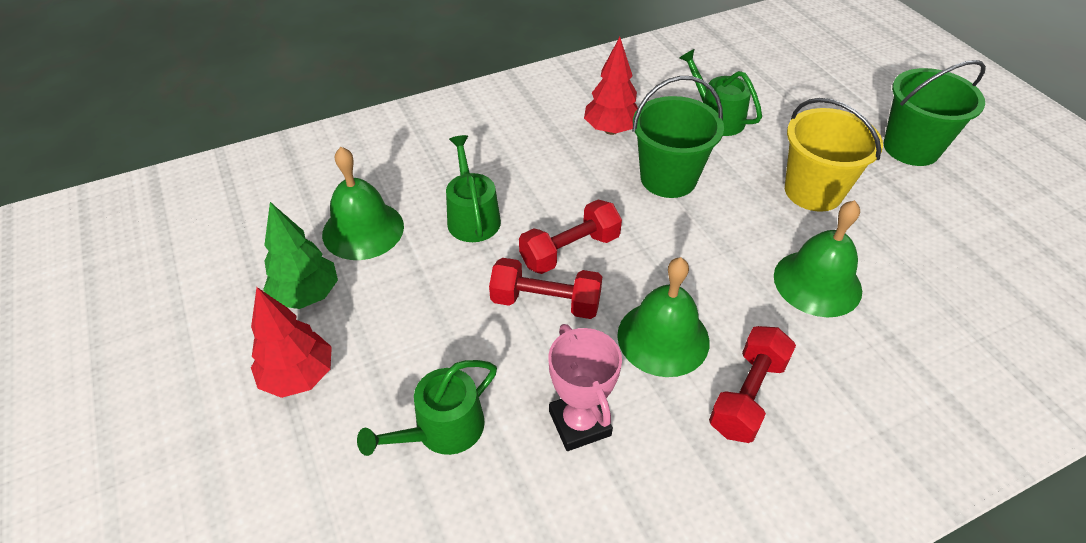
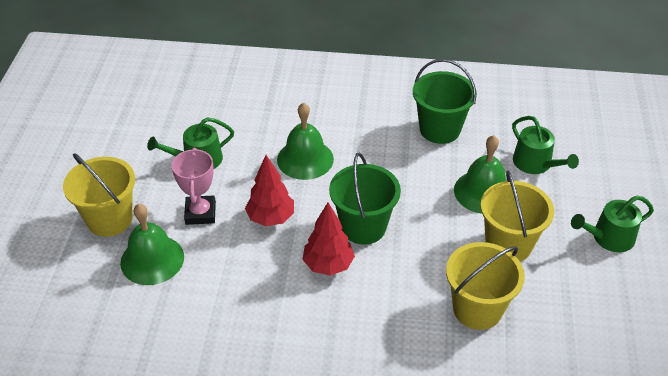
green tree: [263,202,338,309] = 1 -> none = 0
red dumbbell: [489,258,602,319] [519,200,622,274] [709,326,796,443] = 3 -> none = 0
yellow bucket: [785,98,883,212] = 1 -> [63,153,135,237] [446,242,525,330] [480,170,554,261] = 3

